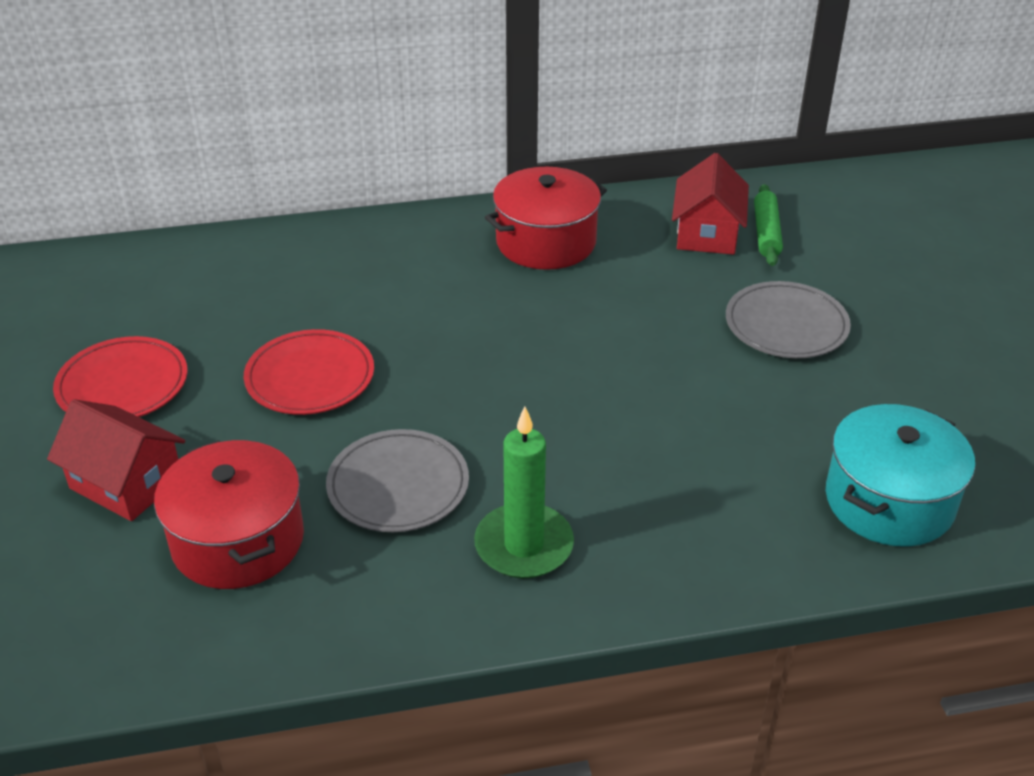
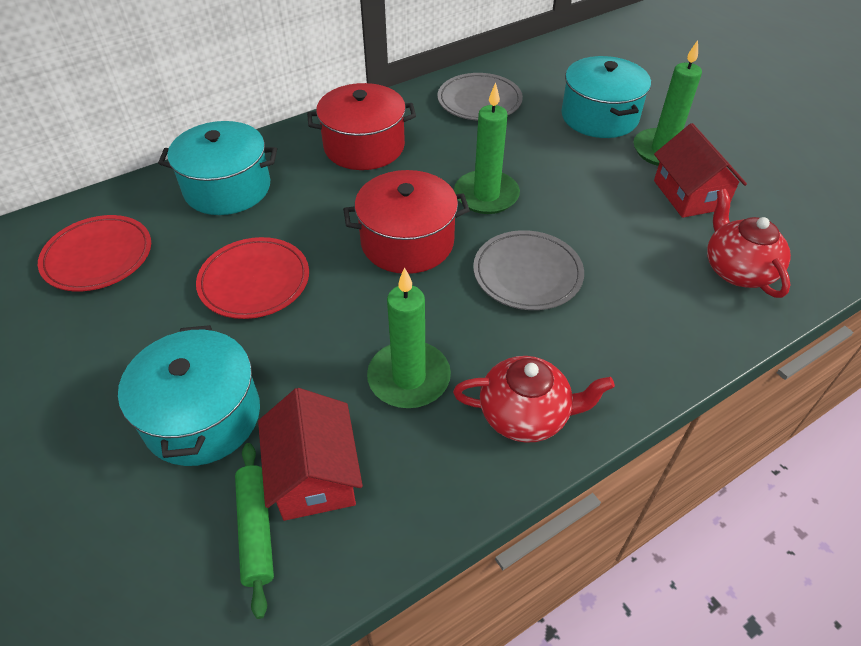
green candle: [474,406,574,578] = 1 -> [367,268,451,408] [454,83,520,214] [633,40,702,166] = 3
red teapot: none = 0 -> [453,356,615,443] [707,189,791,298] = 2
turquoise pot: [826,404,975,547] = 1 -> [118,325,260,466] [158,121,277,215] [561,56,651,138] = 3

